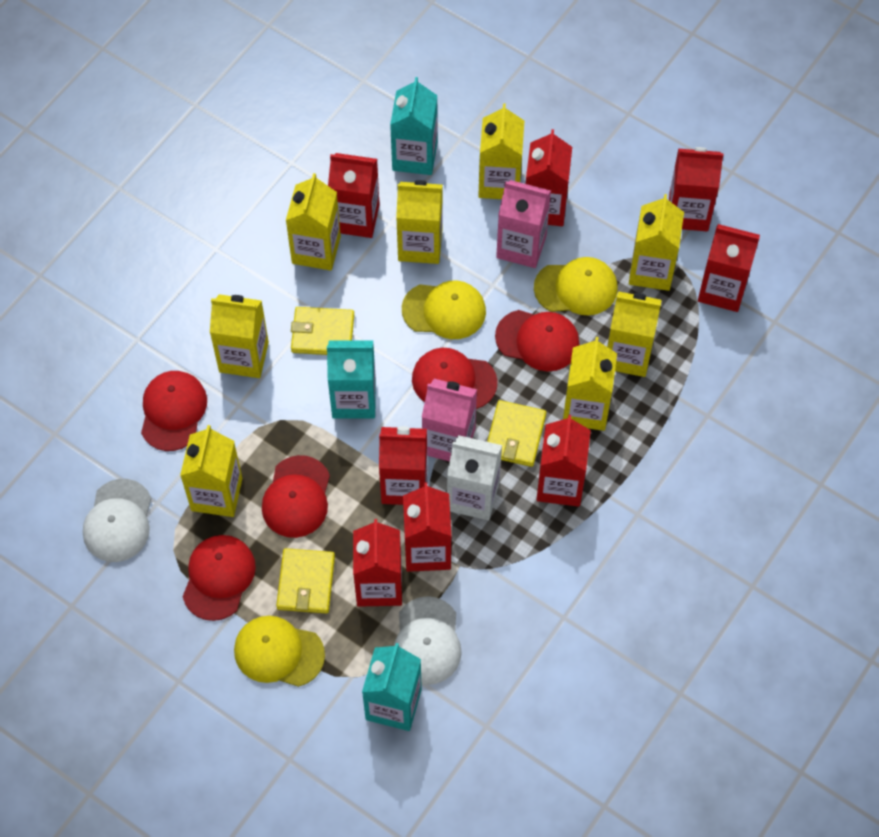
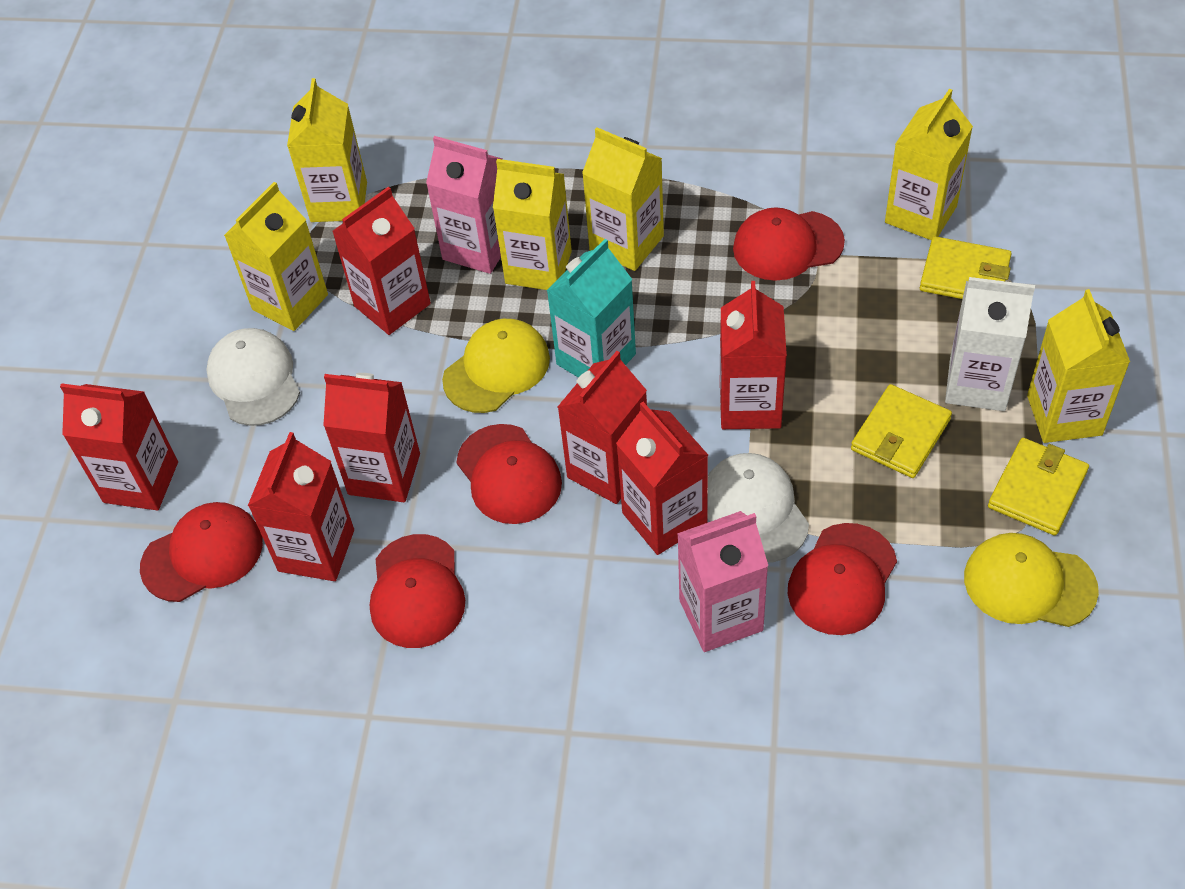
red carton: [328,153,380,238] [353,519,402,607] [379,426,427,505] [403,483,451,572] [526,129,572,226] [537,415,591,507] [669,147,724,231] [698,224,760,312] = 8 -> [60,383,178,510] [248,432,354,581] [323,373,420,502] [332,186,431,335] [558,351,647,504] [616,402,708,555] [720,281,787,429] = 7
turquoise carton: [327,341,376,419] [362,643,422,731] [390,77,437,175] = 3 -> [547,239,636,378] = 1
yellow cap: [234,616,325,687] [402,280,486,339] [534,257,618,315] = 3 -> [442,319,550,413] [964,533,1099,627] = 2
yellow carton: [180,425,242,517] [210,294,269,378] [286,173,341,271] [396,180,443,264] [478,103,524,199] [563,337,617,431] [607,291,661,377] [629,194,684,291] = 8 -> [224,182,328,331] [287,78,367,222] [493,159,572,290] [582,127,664,271] [885,89,973,240] [1027,289,1130,443] = 6

